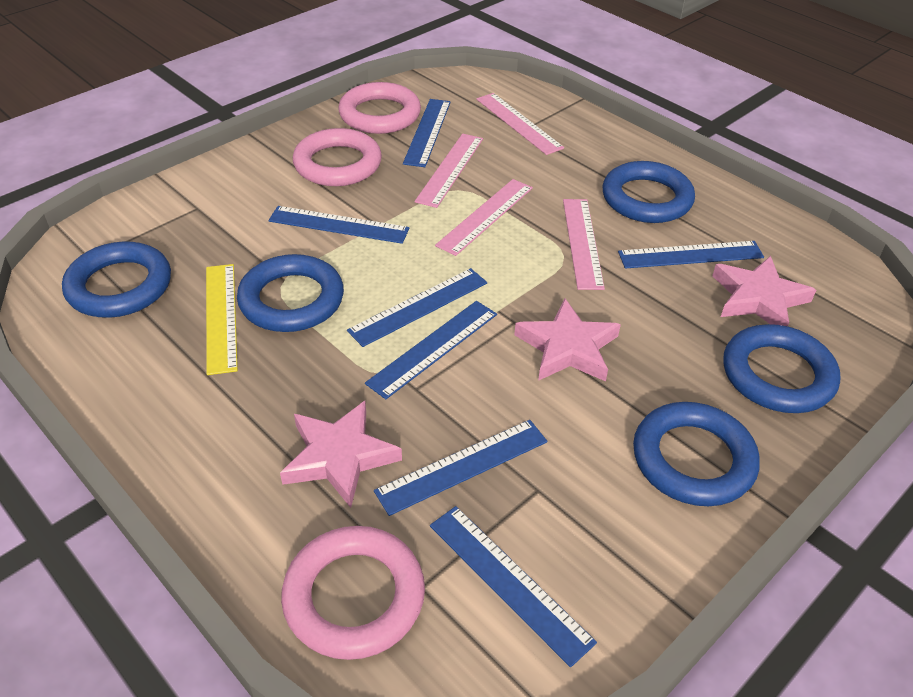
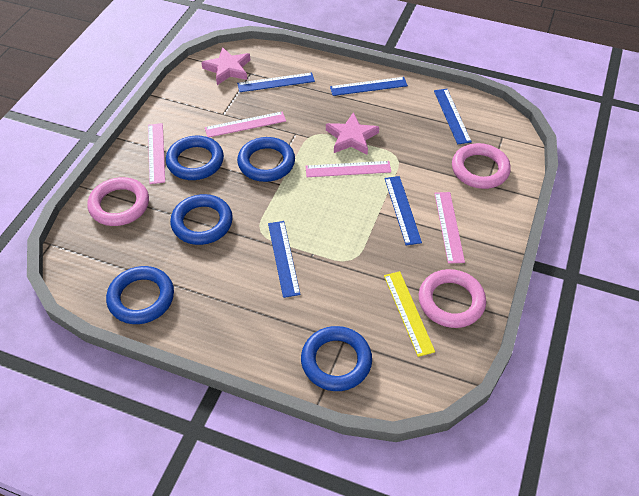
blue ruler: [269,206,409,244] [347,268,487,347] [365,301,497,399] [374,420,547,516] [403,99,451,167] [430,506,597,667] [618,241,764,269] = 7 -> [237,73,315,92] [268,221,301,298] [330,77,408,96] [385,176,422,245] [434,89,472,144] = 5
pink star: [280,401,402,508] [514,298,621,382] [712,256,816,326] = 3 -> [201,47,250,85] [326,112,379,155] = 2

